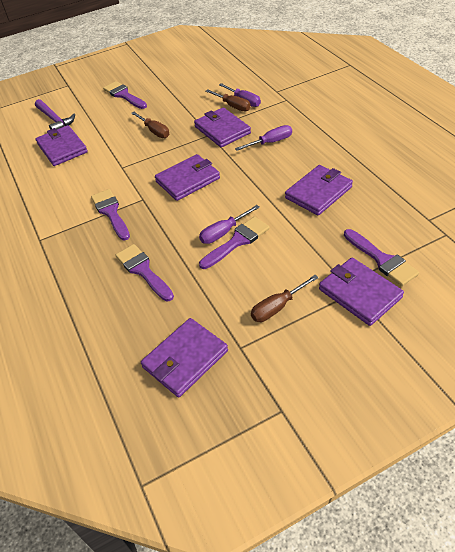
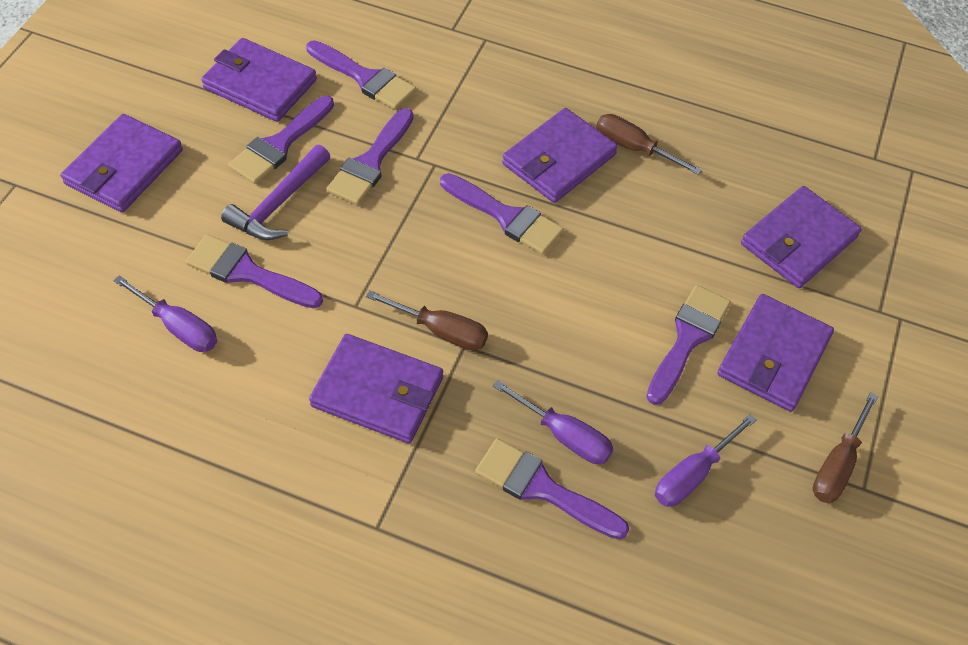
purple brush: [91,189,130,240] [103,81,147,109] [115,244,174,301] [199,217,270,269] [344,229,419,286] = 5 -> [186,234,323,308] [228,96,334,184] [306,40,416,110] [326,108,414,205] [440,173,564,255] [475,438,629,540] [646,285,731,405] = 7

